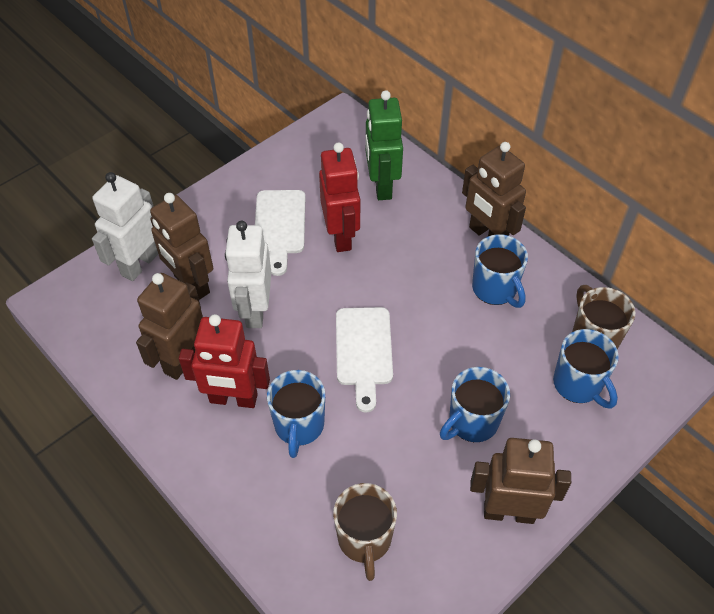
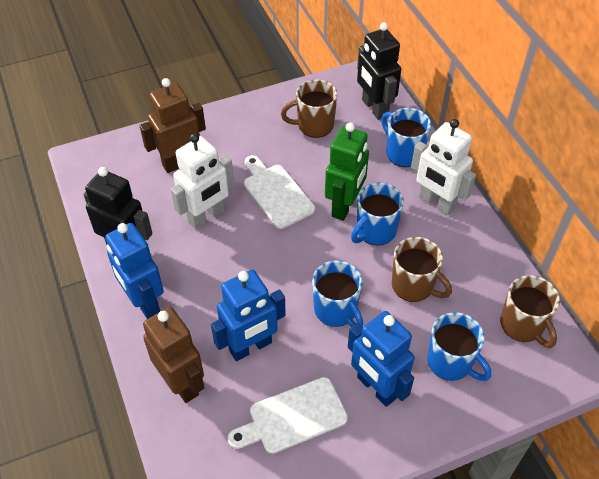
black robot: none = 0 -> [84,167,153,245] [357,22,401,120] = 2
blue robot: none = 0 -> [105,223,164,319] [211,270,286,361] [348,311,414,407] = 3
brown mug: [333,483,397,581] [572,285,635,349] = 2 -> [281,80,338,138] [392,237,452,302] [500,275,560,348] = 3
brown robot: [136,273,203,380] [150,193,213,300] [462,142,526,236] [470,438,571,524] = 4 -> [140,78,206,173] [143,307,204,403] = 2
red robot: [179,314,270,408] [319,142,360,252] = 2 -> none = 0

